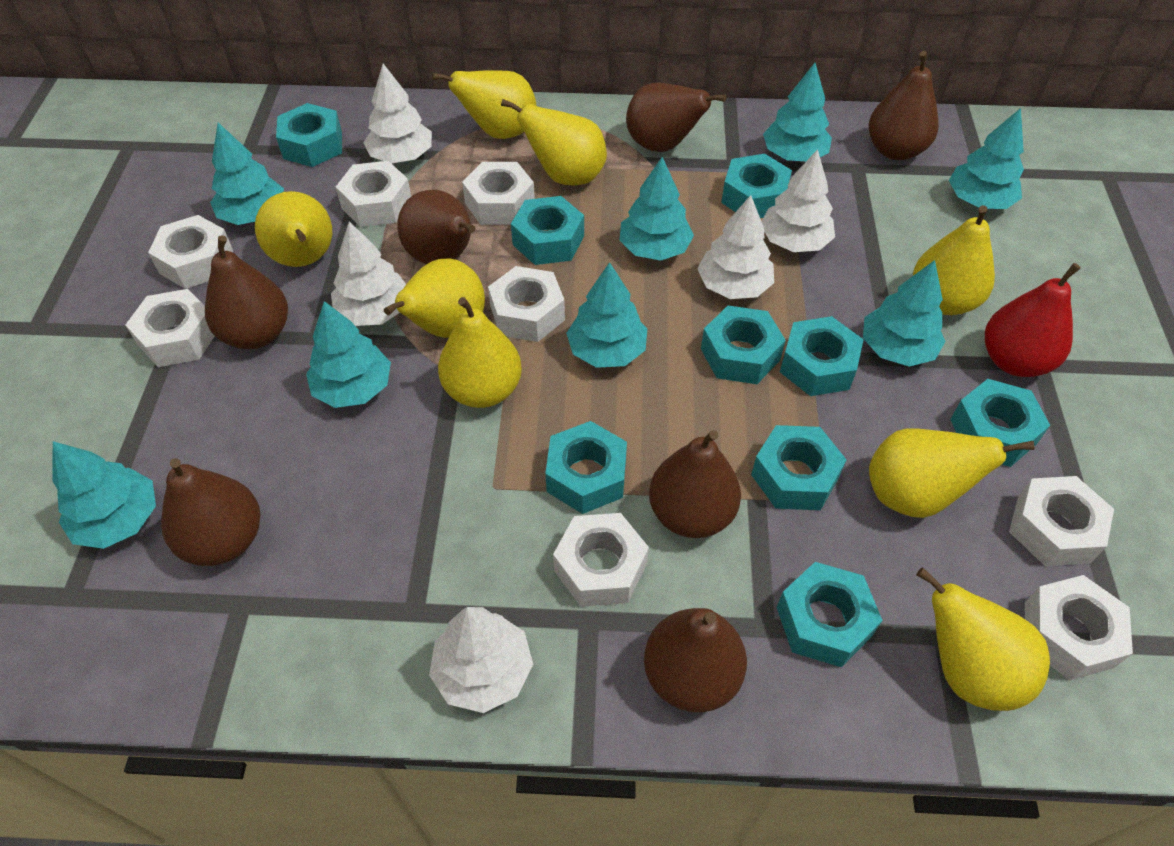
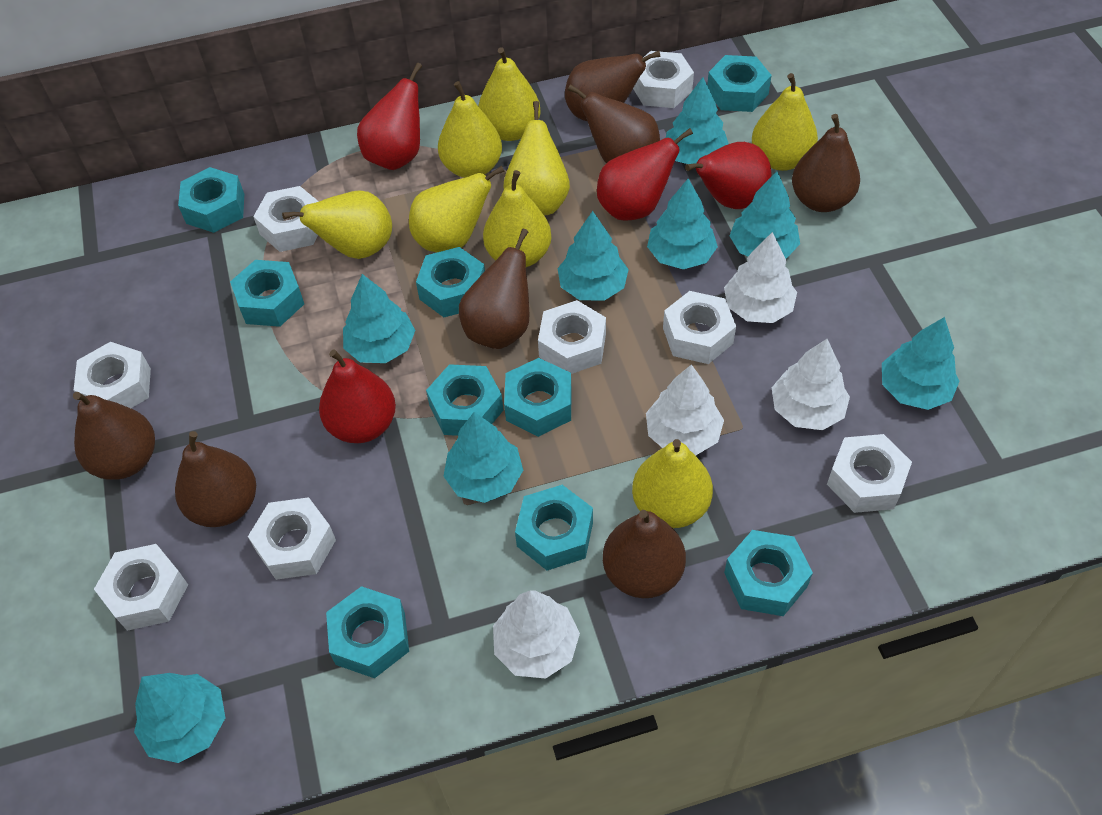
red pear: [985,263,1081,377] = 1 -> [319,349,396,443] [357,63,422,170] [597,128,693,221] [685,142,771,209] = 4
white tree: [331,222,406,326] [363,64,432,164] [429,607,533,713] [697,195,774,299] [762,149,835,252] = 5 -> [493,590,580,679] [646,364,724,455] [724,232,797,323] [772,339,850,430] = 4

